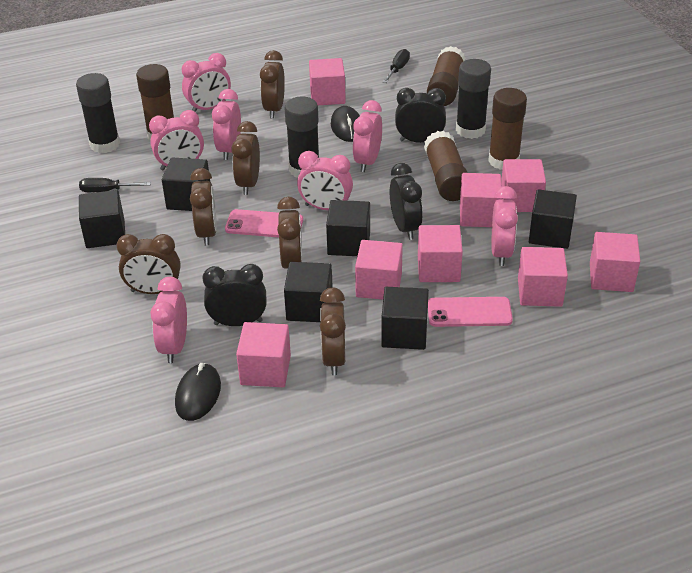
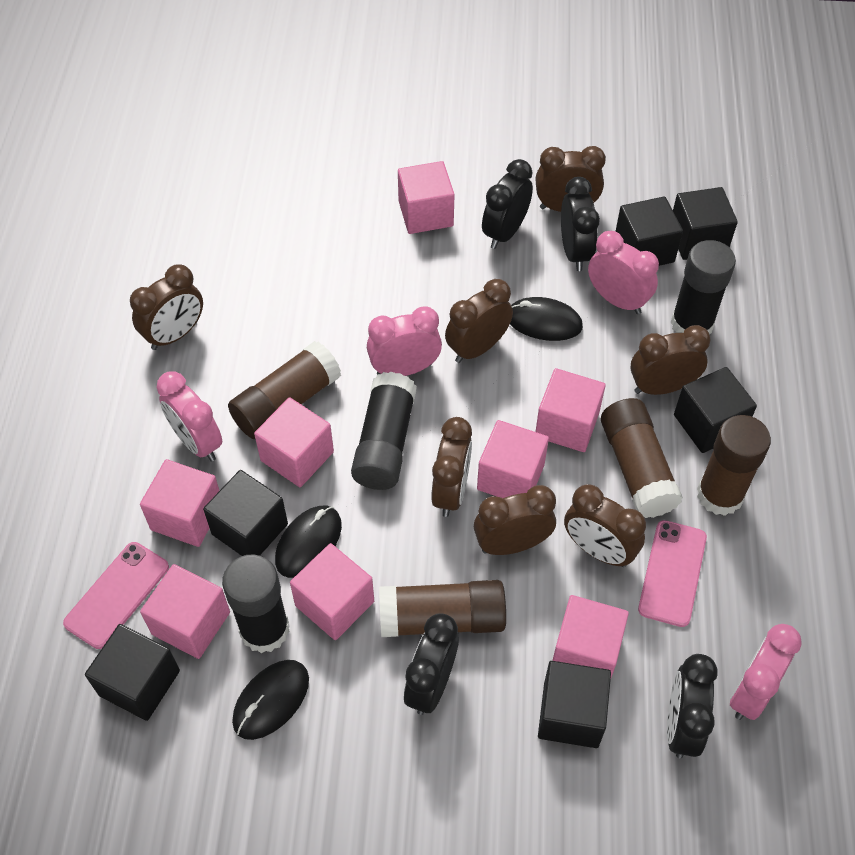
black clock: [202,264,267,326] [390,163,423,240] [395,88,446,143] = 3 -> [404,613,459,715] [482,159,533,249] [561,177,600,271] [667,654,718,759] = 4
black mouse: [175,363,221,421] [331,106,360,142] = 2 -> [232,660,309,740] [275,506,342,578] [510,297,583,341] = 3
black screwdriver: [79,178,151,192] [383,49,410,83] = 2 -> none = 0
brown clock: [117,234,181,294] [190,168,217,246] [232,121,260,195] [260,50,285,118] [277,197,302,269] [320,287,346,375] = 6 -> [130,265,203,350] [431,417,472,517] [445,279,513,363] [474,485,556,555] [536,146,606,212] [564,484,646,567] [630,325,711,395] = 7
pink clock: [149,110,204,170] [150,277,187,363] [182,53,231,112] [212,89,241,160] [297,151,353,210] [353,100,382,172] [491,186,518,266] = 7 -> [156,371,222,462] [367,306,442,376] [588,231,659,314] [730,624,802,720] = 4

